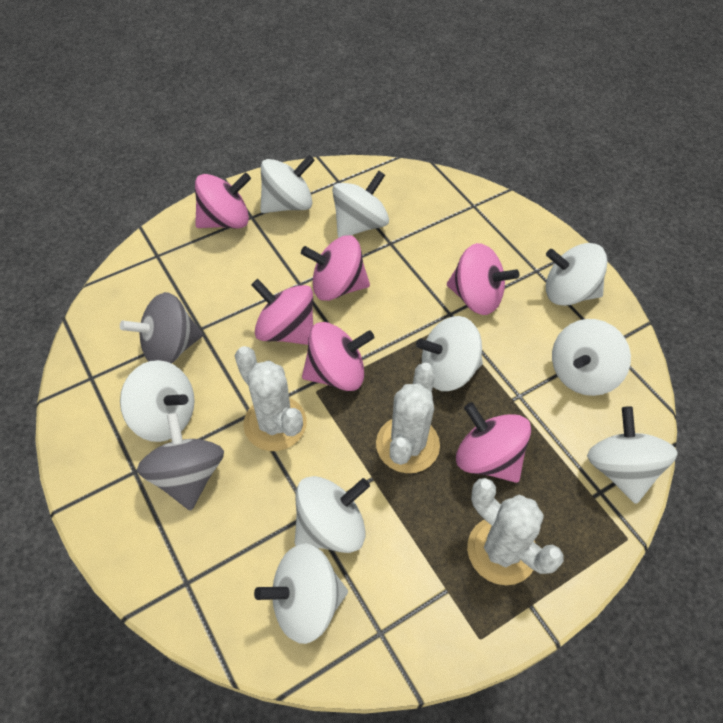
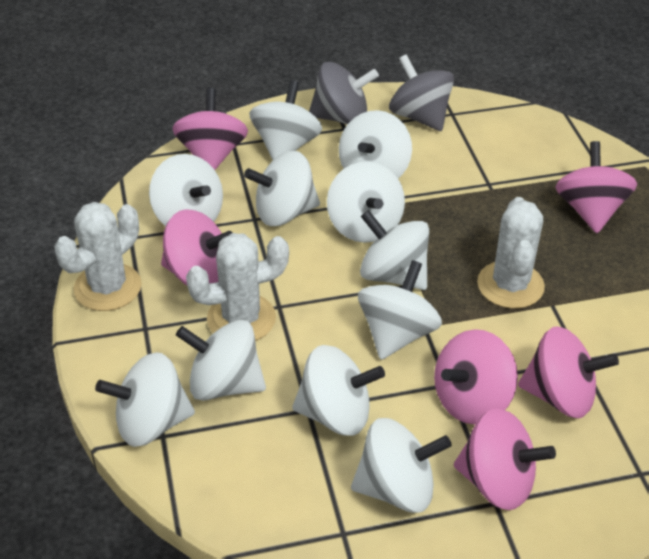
white spinning top: [120,360,195,442] [254,543,348,644] [260,155,315,213] [295,476,370,553] [332,171,389,238] [416,316,483,391] [546,243,608,306] [552,319,631,396] [587,407,678,504] = 9 -> [95,352,195,447] [149,154,223,226] [176,320,266,401] [244,151,320,226] [249,80,322,160] [292,345,385,436] [327,161,405,243] [339,110,412,178] [351,418,452,513] [358,260,442,360] [360,210,429,290] = 11

